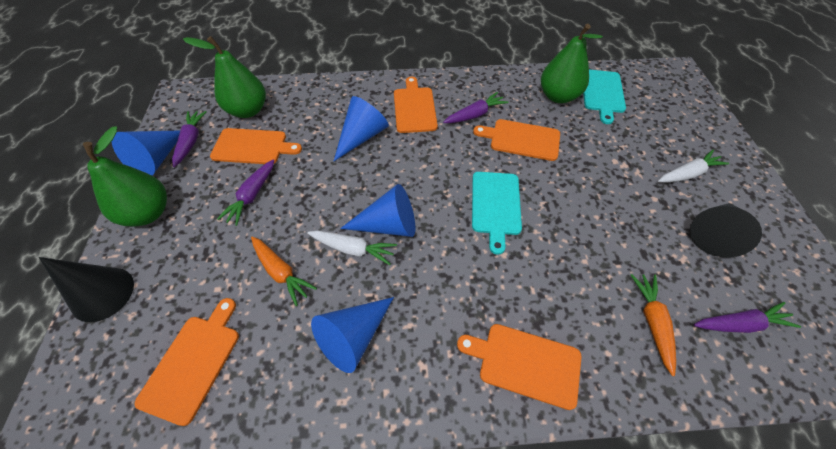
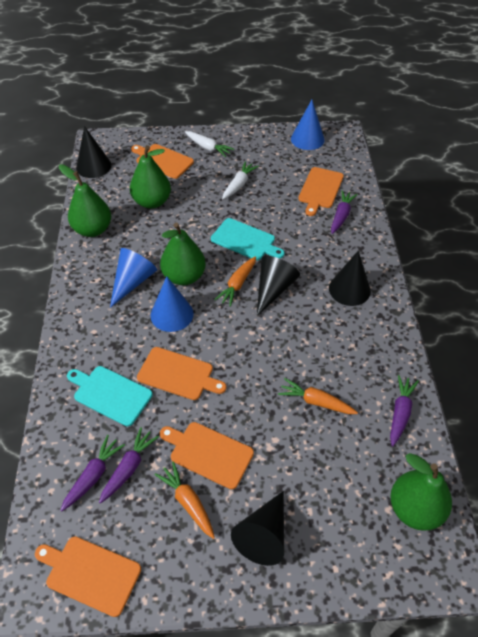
black cone: [39,257,134,322] [690,203,762,257] = 2 -> [76,126,112,178] [231,491,284,566] [257,256,300,316] [329,251,371,306] = 4
blue cone: [112,130,180,176] [311,297,394,373] [334,96,389,161] [340,184,415,237] = 4 -> [110,248,157,308] [151,276,194,332] [291,100,325,150] = 3
green pear: [83,127,167,227] [183,36,266,118] [541,24,603,103] = 3 -> [59,164,111,237] [130,145,171,209] [160,223,206,285] [391,453,452,530] = 4
orange carrot: [251,237,317,306] [631,274,676,376] = 2 -> [155,461,215,539] [214,256,256,307] [278,378,358,414] = 3

